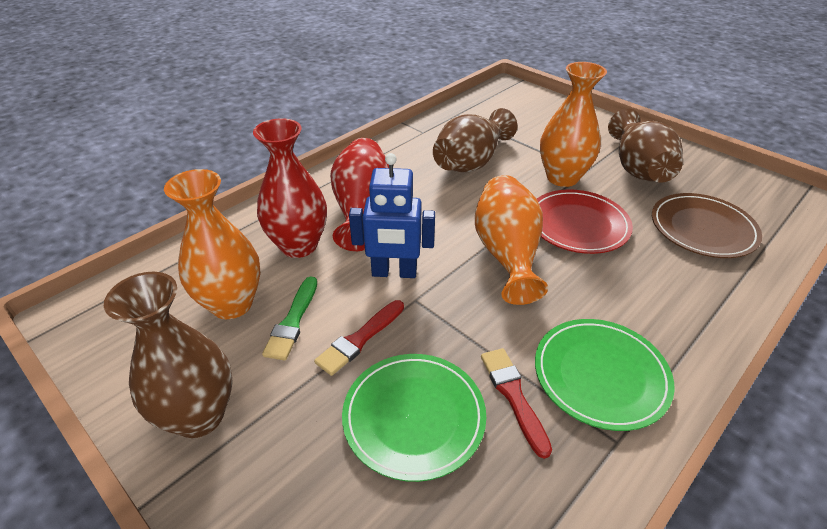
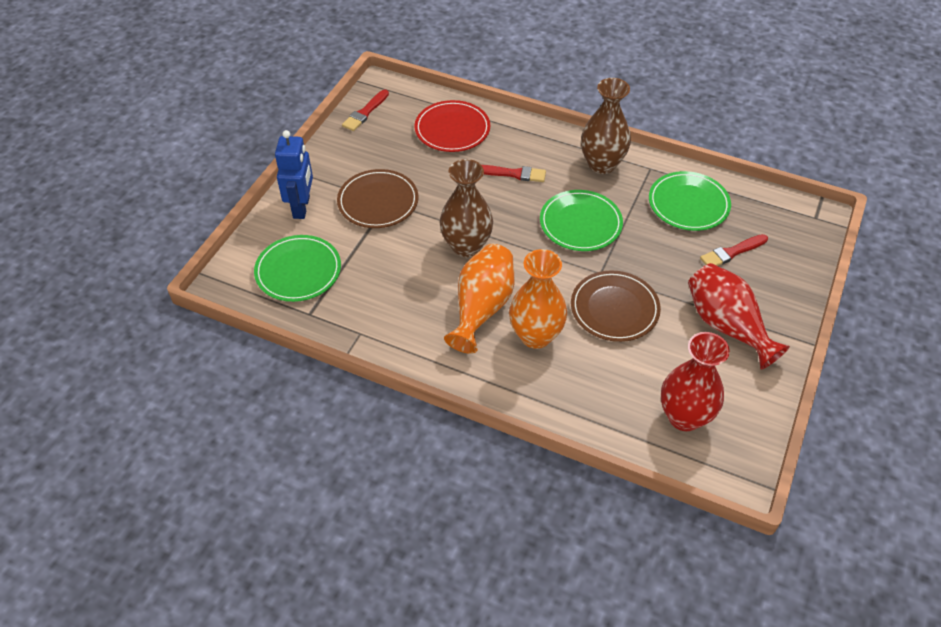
brown plate: [652,193,762,258] = 1 -> [337,169,419,228] [571,270,661,342] = 2
brown vase: [104,272,233,438] [433,108,517,172] [608,109,683,182] = 3 -> [440,159,493,258] [581,78,631,174] = 2
green brush: [262,276,317,361] = 1 -> none = 0
green plate: [342,354,486,482] [535,319,675,431] = 2 -> [254,235,341,302] [540,190,623,251] [649,171,731,231] = 3
orange vase: [164,169,261,319] [475,175,548,305] [540,62,607,187] = 3 -> [444,244,514,354] [509,249,567,349] = 2
red brush: [314,300,404,376] [481,348,552,459] = 2 -> [342,89,389,131] [482,165,546,182] [700,234,768,266] = 3

